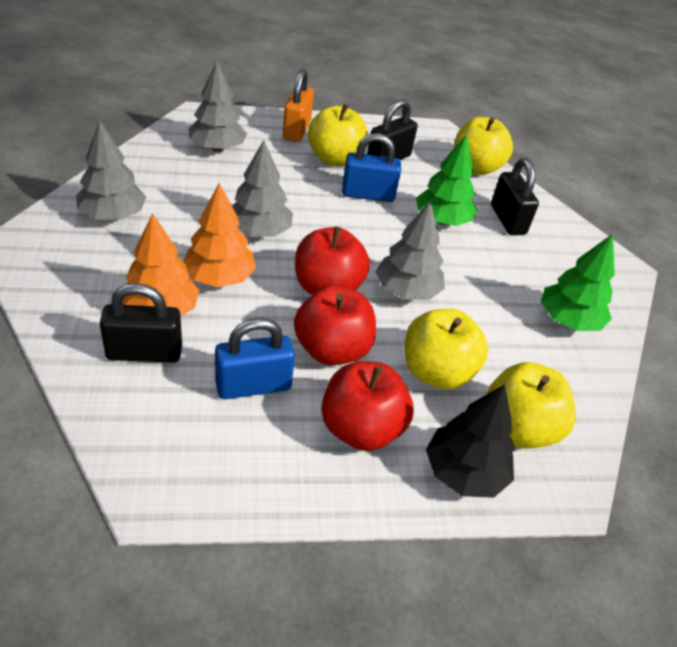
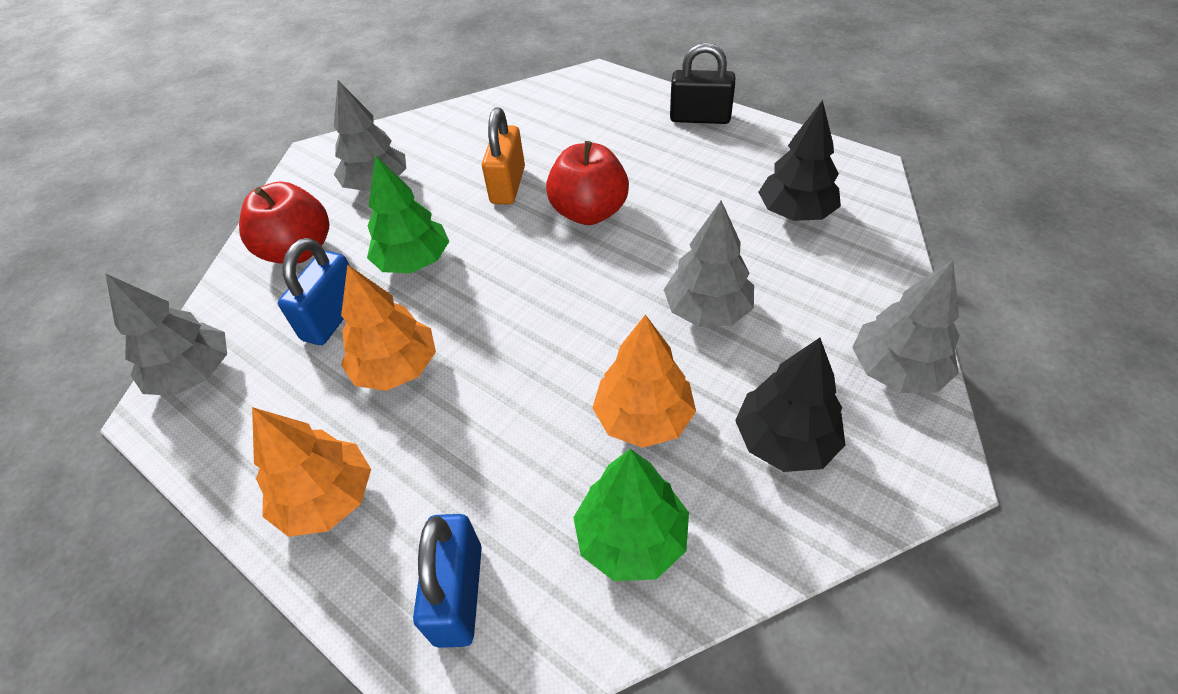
black padlock: [100,283,182,363] [367,99,418,160] [491,158,539,235] = 3 -> [670,43,735,124] = 1
black tree: [426,384,515,498] = 1 -> [735,338,845,472] [758,100,841,221] = 2
orange tree: [123,213,199,317] [183,183,256,287] = 2 -> [252,407,371,537] [341,264,436,391] [592,314,696,448] = 3
red apple: [294,285,376,365] [295,226,370,295] [321,361,414,451] = 3 -> [239,181,329,264] [546,141,629,225] = 2
yellow apple: [308,104,368,166] [405,309,488,389] [454,117,513,175] [486,362,576,448] = 4 -> none = 0

